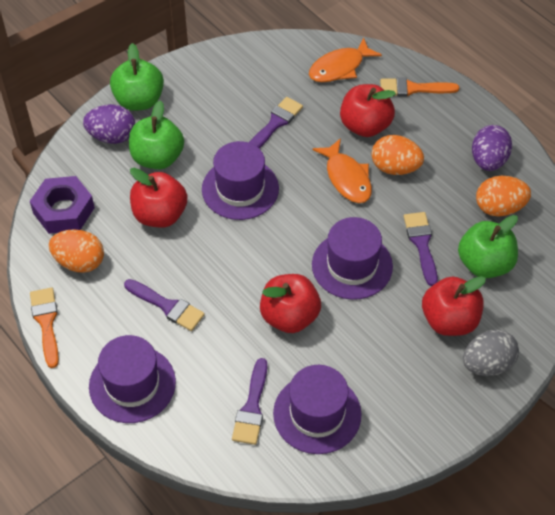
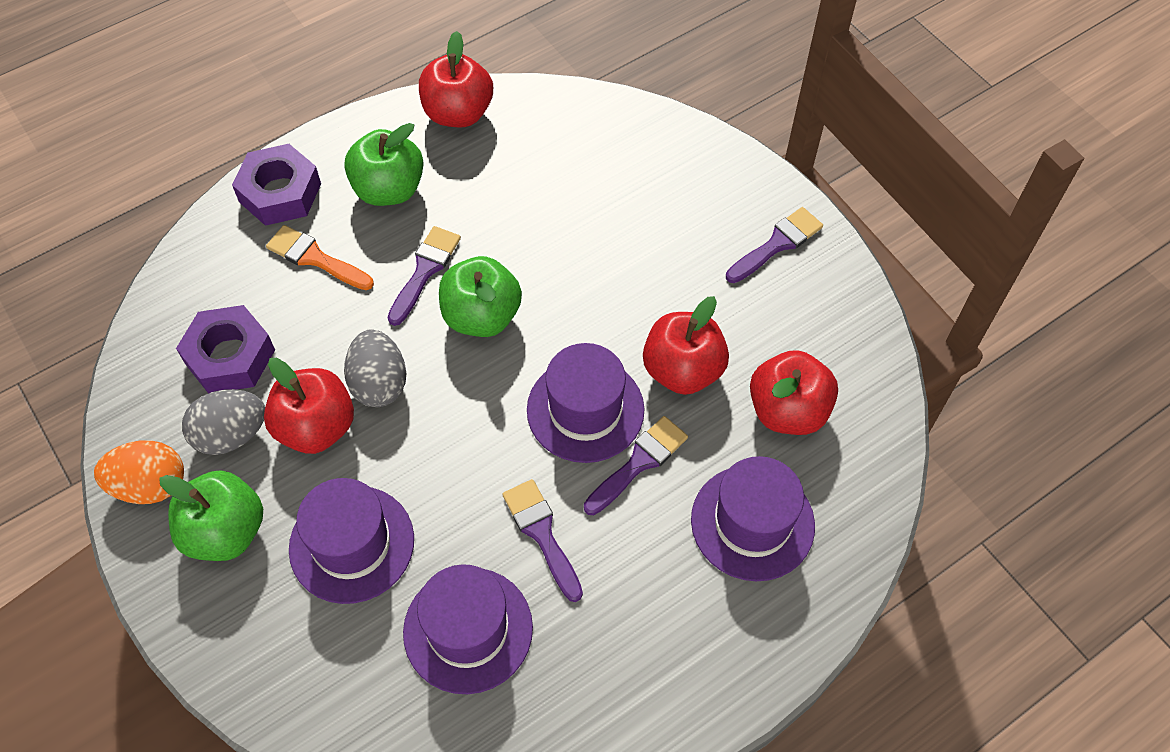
grey egg: [463,329,519,376] = 1 -> [182,389,265,455] [344,329,406,407] = 2
orange brush: [30,288,59,368] [380,77,459,97] = 2 -> [266,225,374,290] = 1
orange egg: [49,229,104,273] [371,135,424,175] [476,176,531,217] = 3 -> [94,440,184,504] = 1
orange fish: [309,37,382,82] [312,138,372,203] = 2 -> none = 0
purple egg: [83,104,135,144] [472,125,512,171] = 2 -> none = 0
purple nut: [30,176,95,234] = 1 -> [176,305,275,394] [232,144,321,226] = 2

